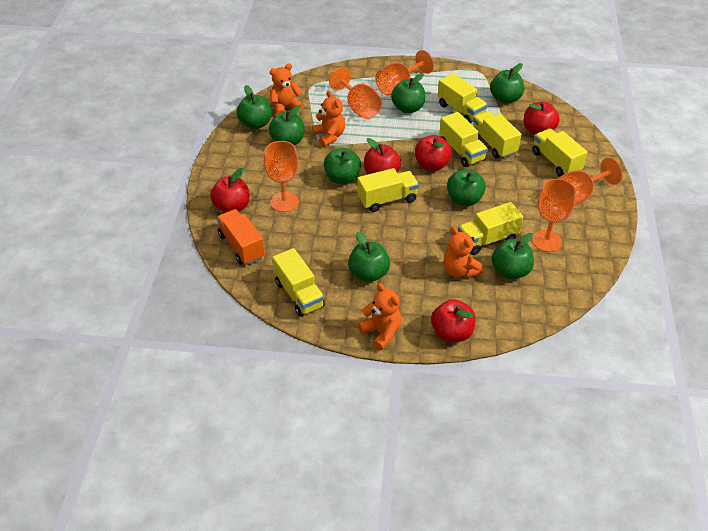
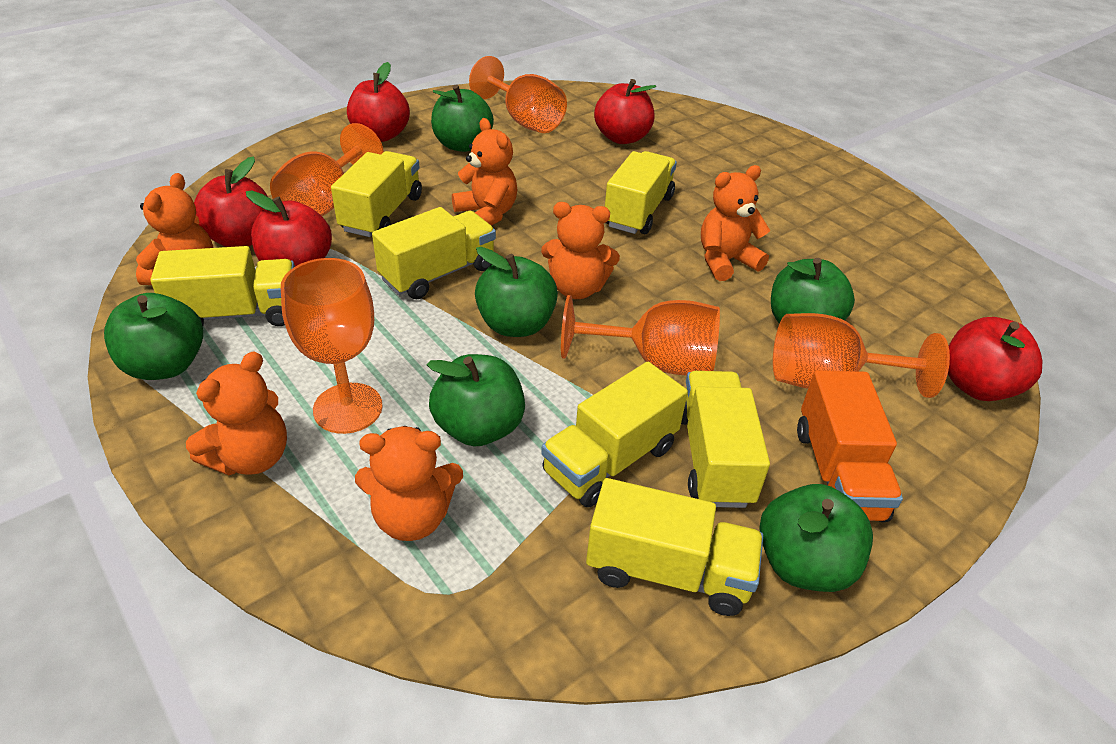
green apple: [236,85,272,129] [269,105,304,145] [324,148,361,184] [348,232,390,282] [391,73,425,113] [447,169,486,206] [490,63,524,104] [492,233,534,279] = 8 -> [104,293,203,380] [427,354,525,447] [431,84,494,152] [475,247,558,337] [760,484,873,592] [771,258,855,324] = 6
orange teddy bear: [270,63,304,115] [312,91,345,147] [358,283,401,350] [444,227,483,278] = 4 -> [136,173,213,285] [186,351,287,475] [355,426,463,541] [452,118,517,226] [541,202,620,299] [701,165,770,281] = 6

